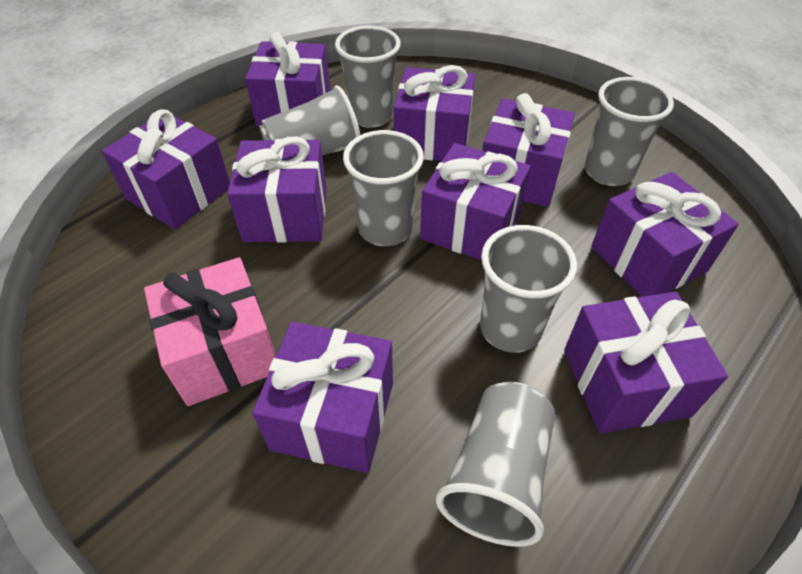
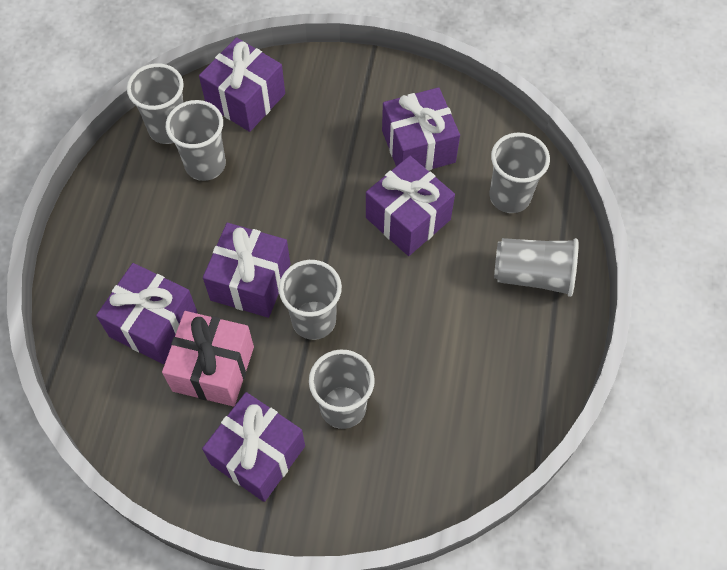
purple gift: [102,109,230,229] [227,137,327,242] [245,32,330,127] [252,322,393,473] [394,65,475,161] [420,143,531,260] [482,93,575,207] [564,292,728,434] [591,172,739,297] = 9 -> [96,263,197,364] [199,37,285,132] [202,392,305,502] [203,223,290,318] [366,156,455,256] [382,87,460,171] = 6

